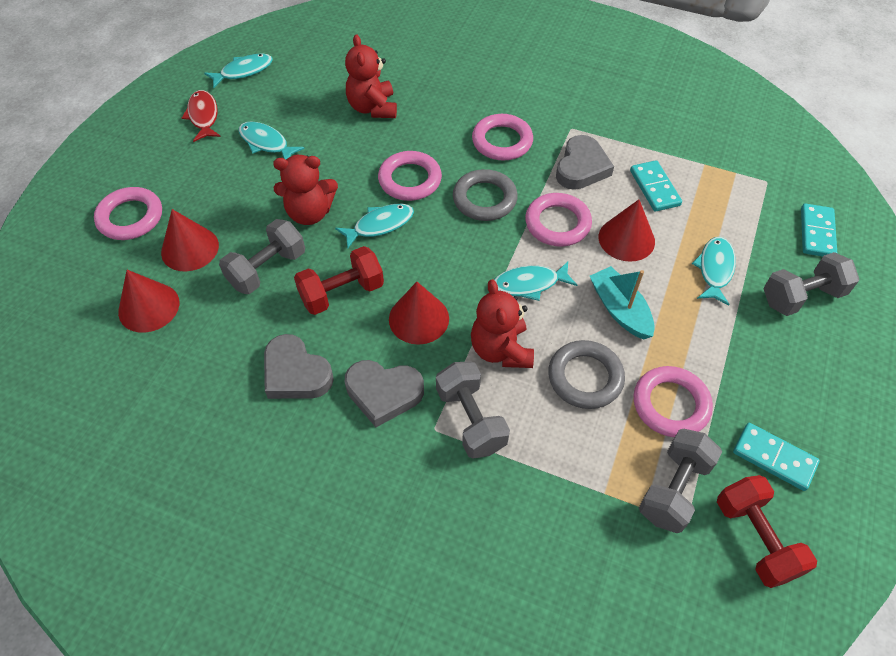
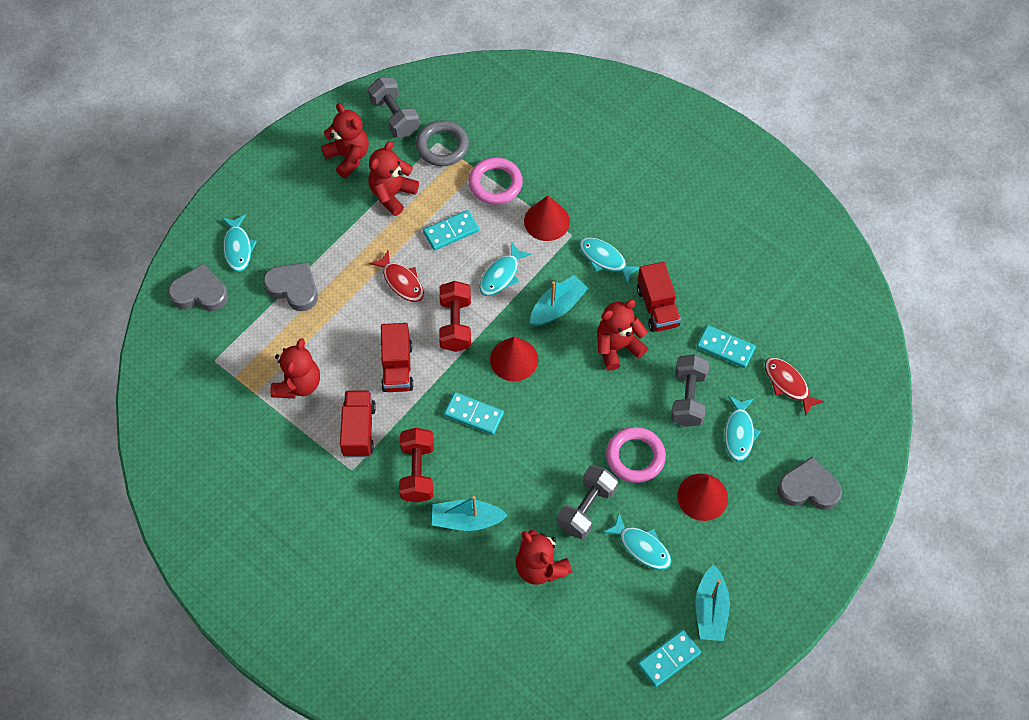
grey dumbbell: [219,219,305,294] [436,361,510,459] [639,429,722,533] [763,252,859,316] = 4 -> [368,77,420,138] [557,465,618,539] [671,354,709,427] = 3
grey ring: [453,169,518,221] [548,340,625,409] = 2 -> [416,120,469,166] = 1
pink ring: [94,187,162,240] [378,151,442,201] [472,114,533,161] [525,193,592,247] [634,366,713,437] = 5 -> [469,157,523,205] [606,427,666,483] = 2
red cone: [118,270,179,333] [161,209,219,271] [389,282,449,345] [599,199,655,262] = 4 -> [490,337,538,381] [524,195,570,241] [677,474,728,521] = 3
red fish: [182,90,221,142] = 1 -> [369,250,424,302] [765,357,825,416] = 2
red teddy bear: [273,155,338,225] [345,34,397,118] [471,279,534,368] = 3 -> [270,338,320,399] [321,103,369,178] [368,141,419,216] [516,530,572,585] [597,300,648,370] = 5
red truck: none = 0 -> [340,391,376,457] [381,323,414,392] [637,262,681,332] = 3
turquoise boat: [590,266,655,340] = 1 -> [432,496,508,531] [530,275,588,326] [696,565,730,641] = 3
turquoise domino: [630,160,682,212] [733,423,820,491] [801,203,837,257] = 3 -> [423,210,479,251] [444,392,504,435] [638,630,701,687] [697,325,756,368] = 4

